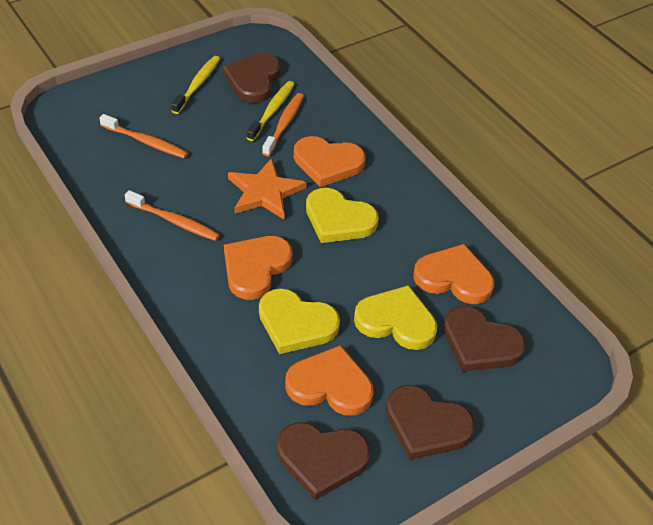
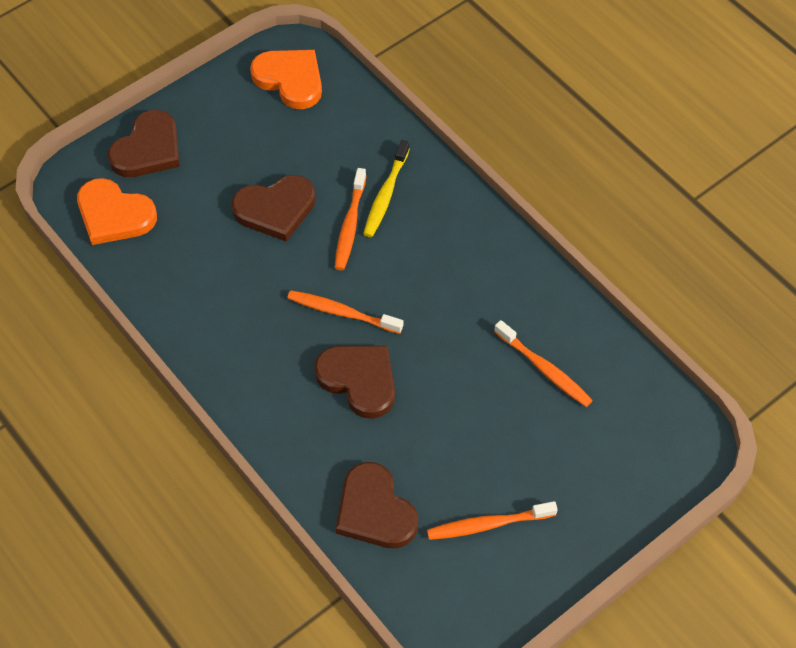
orange heart: [224,236,292,300] [285,345,373,416] [294,136,365,187] [413,244,494,304] = 4 -> [77,178,157,245] [250,50,322,109] = 2
orange star: [228,158,306,219] = 1 -> none = 0
orange toothbrush: [99,114,188,158] [125,190,220,241] [262,93,304,157] = 3 -> [287,290,403,334] [335,168,366,270] [427,501,558,540] [494,320,593,407] = 4
yellow heart: [259,288,340,354] [306,188,379,243] [354,285,437,350] = 3 -> none = 0
yellow toothbrush: [171,56,220,114] [247,81,295,141] = 2 -> [363,140,410,237] = 1

